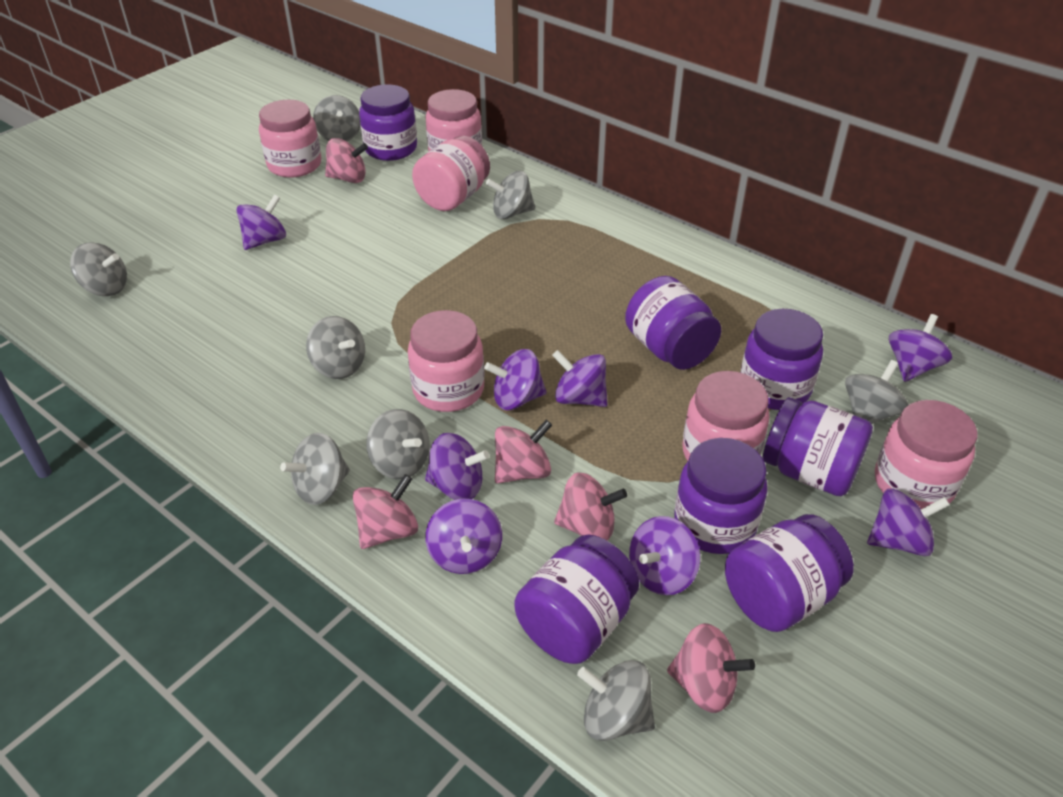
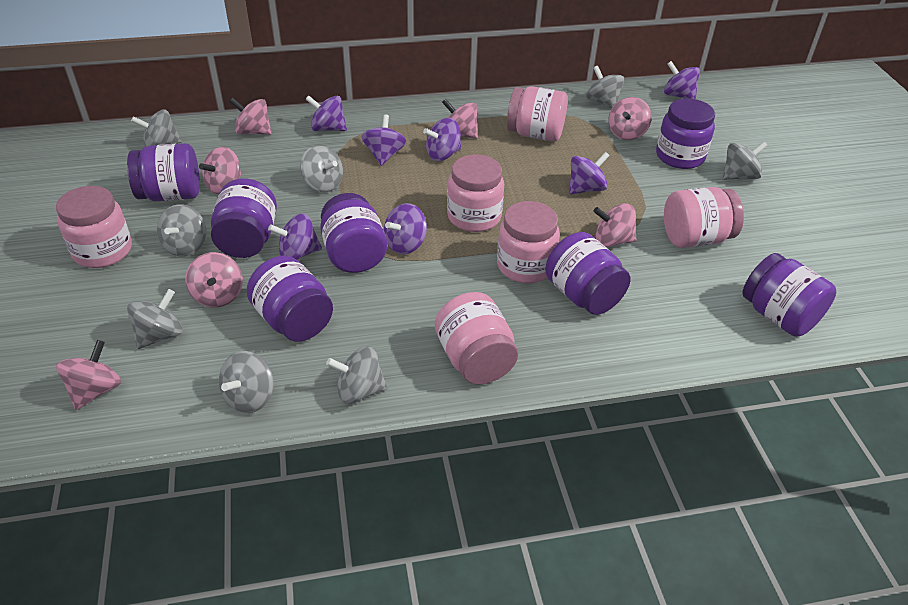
pink spinning top: [325,138,368,183] [353,474,418,549] [495,420,552,483] [554,472,627,541] [667,623,755,713] = 5 -> [56,340,121,410] [185,252,243,307] [199,147,242,194] [229,98,272,135] [442,99,478,139] [593,203,636,247] [608,97,652,140] = 7
purple spinning top: [236,194,286,250] [425,433,489,500] [425,499,502,574] [484,349,546,410] [552,350,608,407] [629,516,700,595] [867,488,950,556] [889,314,952,382] = 8 -> [268,213,322,260] [306,95,347,131] [361,115,406,166] [384,203,427,254] [423,118,462,161] [569,152,610,194] [664,61,700,99] = 7

